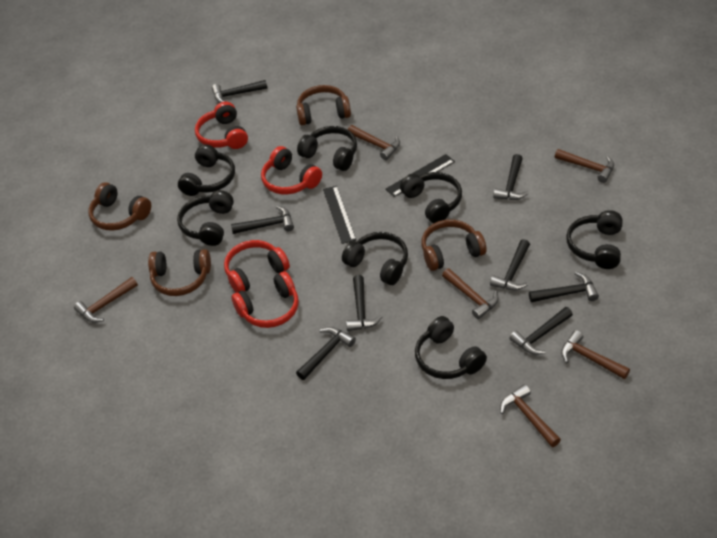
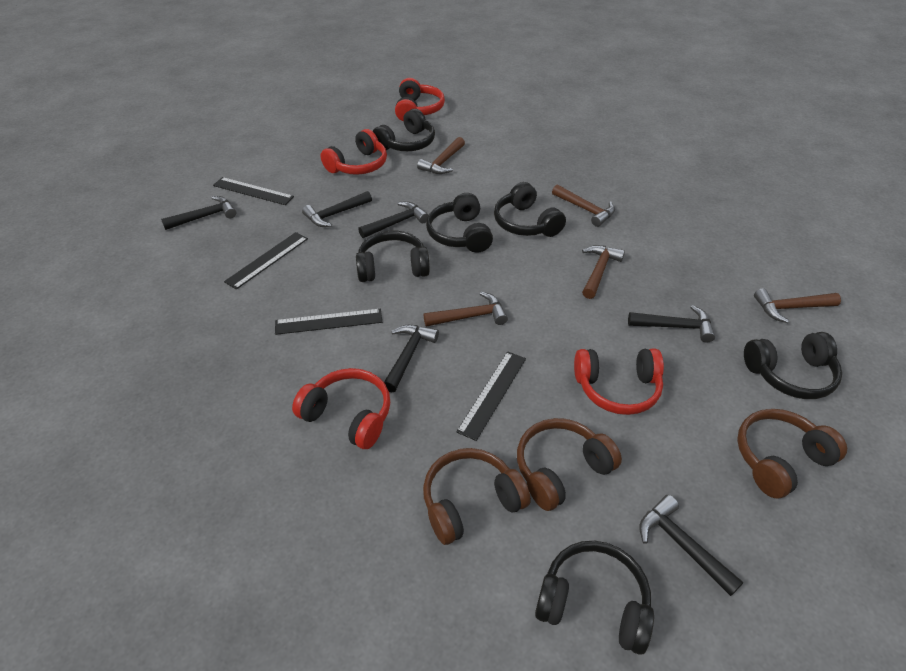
black hammer: [212,80,267,103] [231,206,294,234] [296,327,356,380] [346,275,382,331] [490,239,530,291] [493,154,528,200] [509,307,573,355] [529,272,599,302] = 8 -> [161,196,236,230] [302,191,372,227] [358,201,429,238] [384,325,439,392] [628,305,715,343] [639,495,743,596] = 6
black headphones: [177,190,234,246] [178,144,235,196] [297,126,357,171] [342,232,408,285] [400,172,462,223] [415,316,487,379] [566,210,623,269] = 7 -> [356,231,430,282] [373,109,435,151] [426,193,493,253] [494,182,566,237] [535,541,654,655] [744,332,842,399] = 6
black ruler: [323,186,356,244] [385,154,455,197] = 2 -> [213,177,294,205] [224,232,308,290] [275,309,382,335] [456,351,526,441] = 4
brown hammer: [74,277,138,323] [348,125,400,160] [442,268,499,319] [500,384,561,447] [555,149,614,183] [561,330,630,379] = 6 -> [417,137,465,174] [424,292,508,327] [552,185,615,227] [582,245,625,299] [754,289,841,323] = 5
brown headphones: [88,182,151,231] [148,249,211,296] [296,85,351,125] [421,219,487,271] = 4 -> [423,448,531,545] [517,418,622,511] [737,409,847,498] = 3

